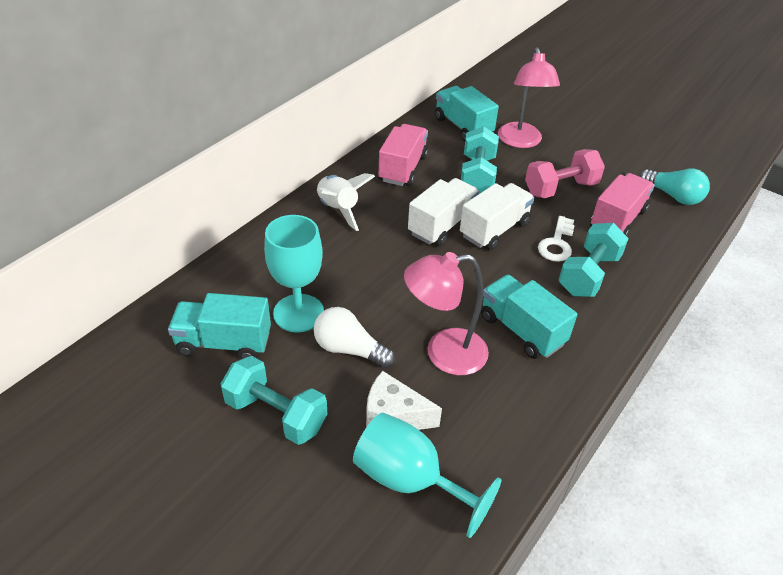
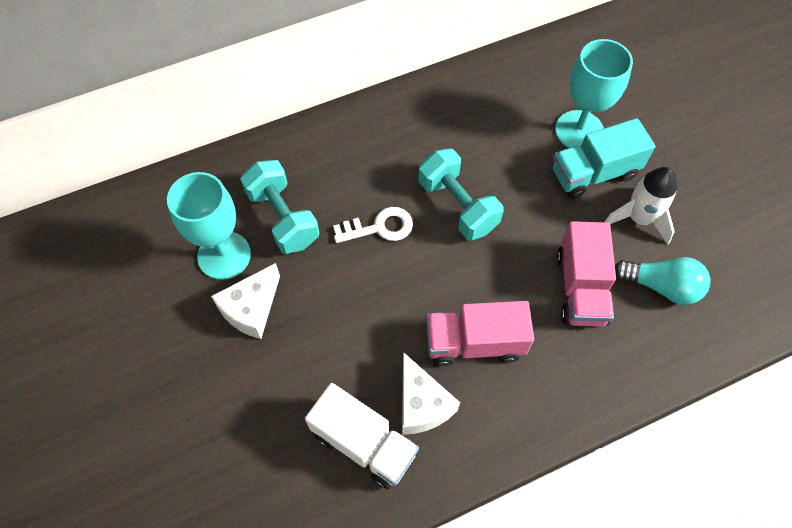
pink dumbbell: [525,149,605,198] = 1 -> none = 0
pink lamp: [404,252,489,375] [498,47,560,148] = 2 -> none = 0
turquoise dumbbell: [221,356,327,445] [461,126,499,194] [559,223,629,297] = 3 -> [240,160,320,254] [418,148,504,240] = 2
turquoise truck: [168,293,271,359] [435,86,499,141] [481,274,577,359] = 3 -> [552,118,656,199] = 1
white cheese: [366,371,442,430] = 1 -> [211,263,280,339] [402,352,460,435] = 2
white light bulb: [314,307,395,368] = 1 -> none = 0
white truck: [408,178,479,246] [460,183,534,250] = 2 -> [305,383,419,489] = 1

